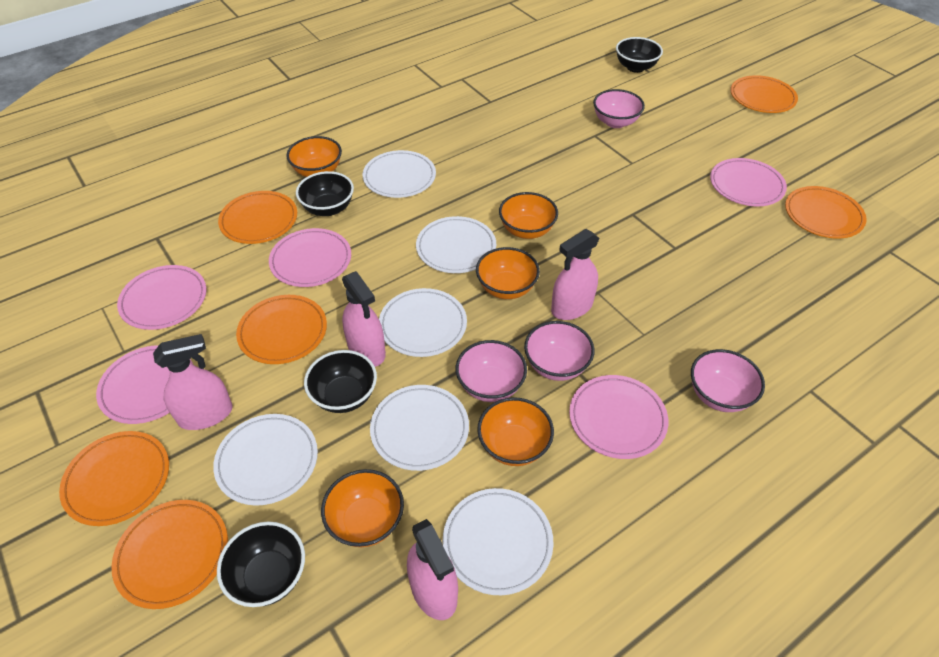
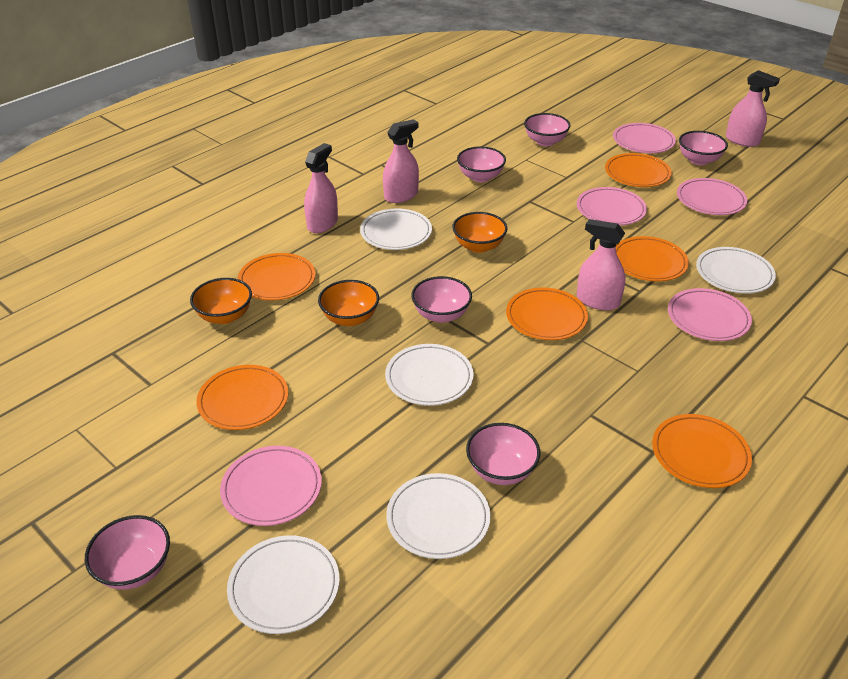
black bowl: [217,521,305,607] [296,171,354,216] [304,350,377,413] [616,37,663,73] = 4 -> none = 0
orange bowl: [287,136,342,177] [321,469,404,547] [476,247,540,299] [477,397,554,466] [499,192,558,239] = 5 -> [190,278,252,324] [318,280,379,326] [452,212,507,253] = 3
pink bowl: [456,340,527,402] [524,321,595,381] [593,89,645,128] [691,349,765,412] = 4 -> [85,515,170,590] [411,276,472,323] [457,146,506,182] [466,423,540,485] [524,113,570,146] [679,131,728,165] = 6
white plate: [213,414,318,506] [363,150,436,198] [370,385,469,471] [379,288,467,357] [416,216,496,273] [443,488,553,595] = 6 -> [227,535,340,634] [360,208,432,250] [385,344,473,406] [386,473,490,559] [696,247,776,294] = 5

